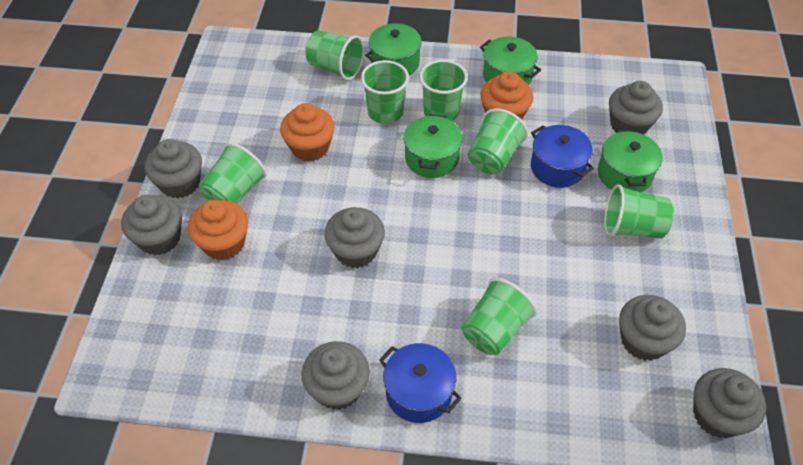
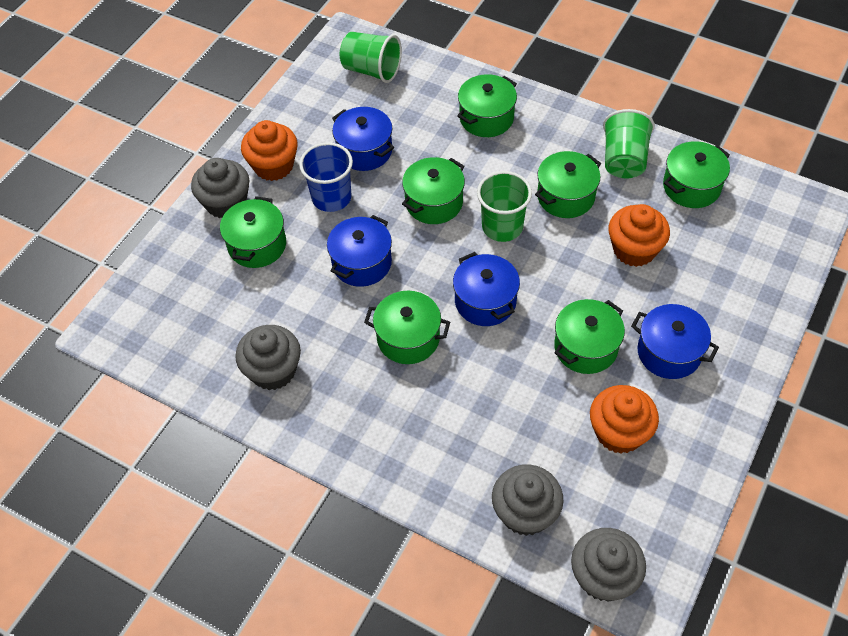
blue cup: none = 0 -> [299,142,353,212] = 1
blue pot: [379,343,462,423] [531,125,594,188] = 2 -> [327,215,392,287] [332,107,394,171] [453,252,520,326] [631,304,719,379] = 4
green cup: [199,143,267,204] [305,30,365,80] [361,60,409,124] [419,60,468,121] [462,278,537,355] [468,108,528,174] [604,184,674,239] = 7 -> [340,32,402,83] [477,171,532,242] [603,109,655,178] = 3
green pot: [365,24,424,76] [403,114,462,178] [480,36,541,85] [598,130,663,192] = 4 -> [220,196,286,268] [364,291,450,364] [402,157,465,224] [457,74,517,137] [535,151,601,218] [554,299,625,374] [663,141,730,208] = 7
grey cupcake: [121,195,182,255] [145,139,202,199] [301,341,370,410] [324,207,385,268] [609,81,663,135] [619,295,686,361] [693,368,766,438] = 7 -> [191,158,249,218] [235,325,301,390] [492,464,563,536] [571,528,646,602] = 4

